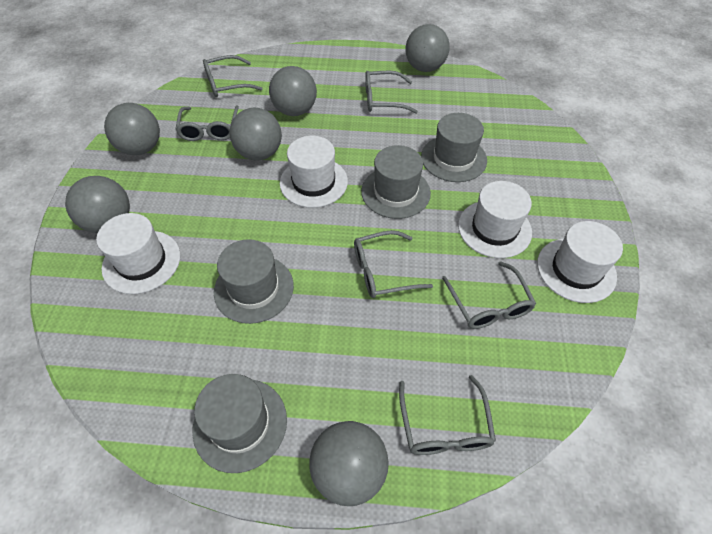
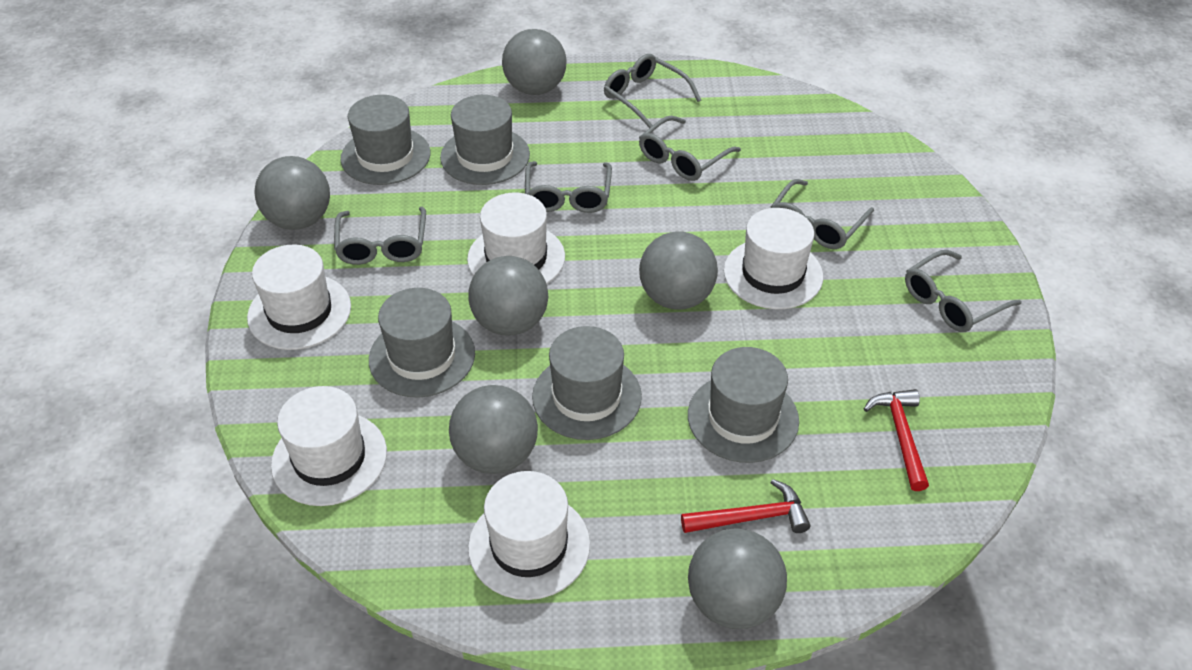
grey hat: [192,374,287,473] [214,239,294,324] [361,145,431,219] [421,113,487,182] = 4 -> [341,95,430,185] [369,288,475,398] [440,95,530,185] [532,326,642,440] [688,347,799,463] = 5
red hammer: none = 0 -> [681,479,810,533] [864,389,929,491] = 2
white hat: [96,213,181,294] [280,136,348,208] [458,181,532,258] [537,221,623,303] = 4 -> [247,245,351,350] [271,386,387,506] [467,193,565,284] [468,471,590,600] [724,208,823,309] = 5

